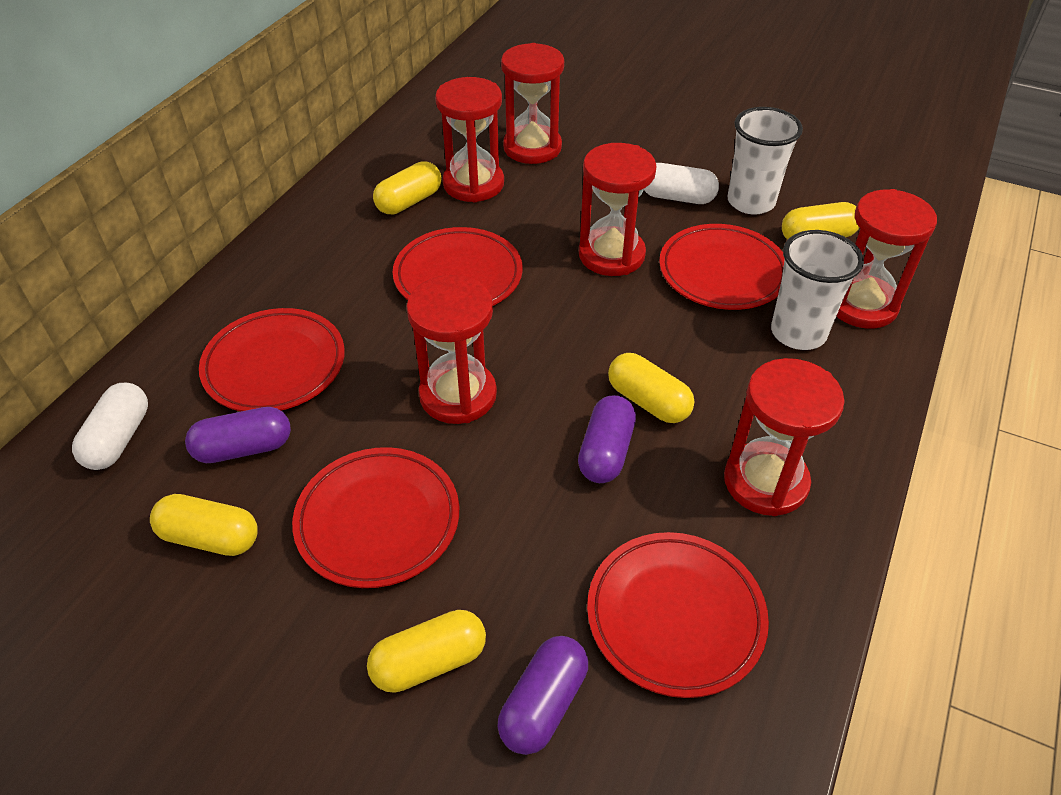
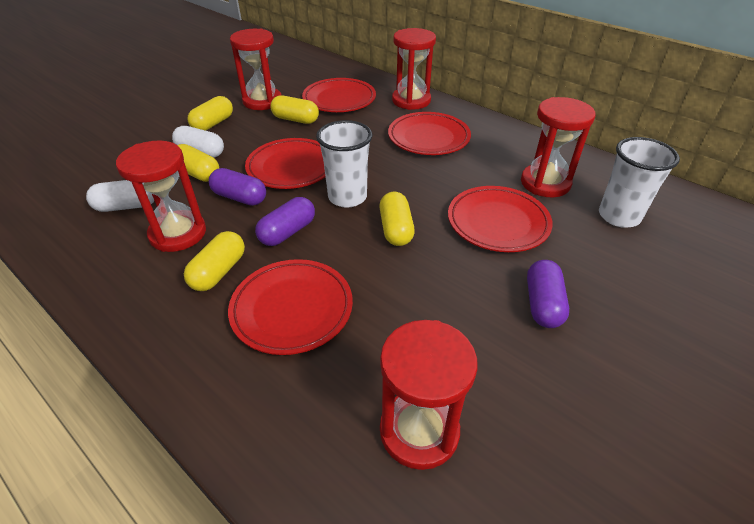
red hourglass: [406,275,497,424] [435,77,504,202] [501,43,564,164] [579,143,657,276] [724,358,845,516] [836,189,937,329] = 6 -> [116,140,206,252] [230,29,281,110] [380,320,477,470] [392,28,436,110] [521,97,595,197] = 5

